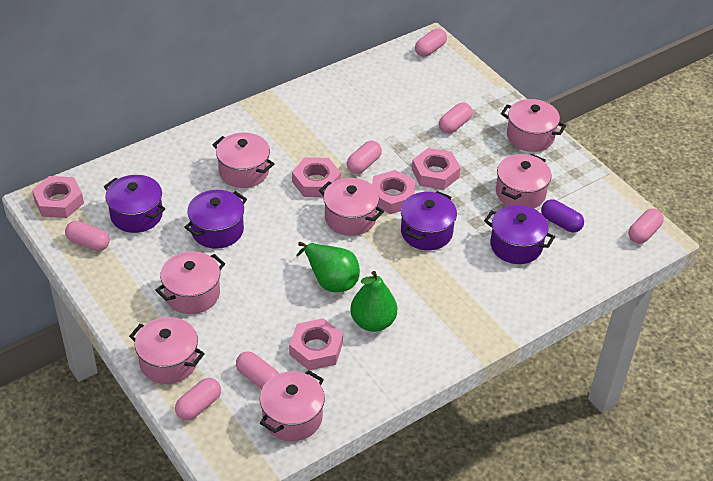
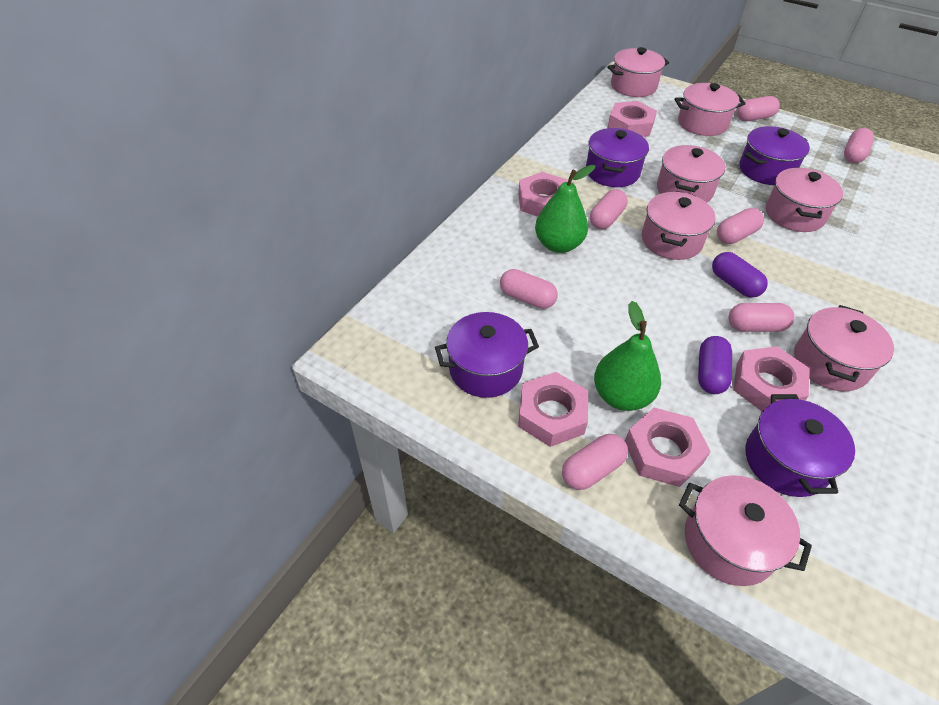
purple capsule: [541,199,584,233] = 1 -> [698,336,732,394] [712,252,768,298] = 2

